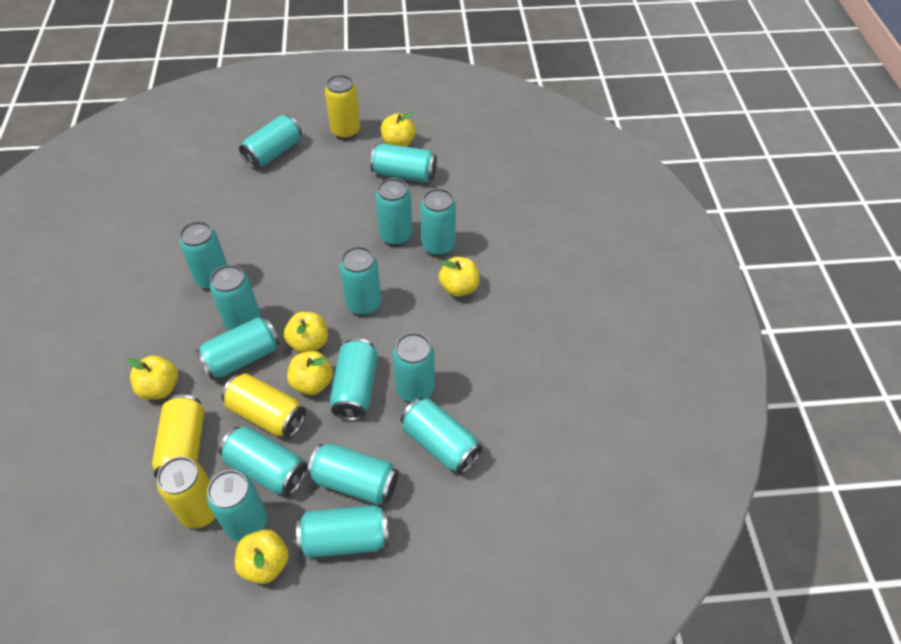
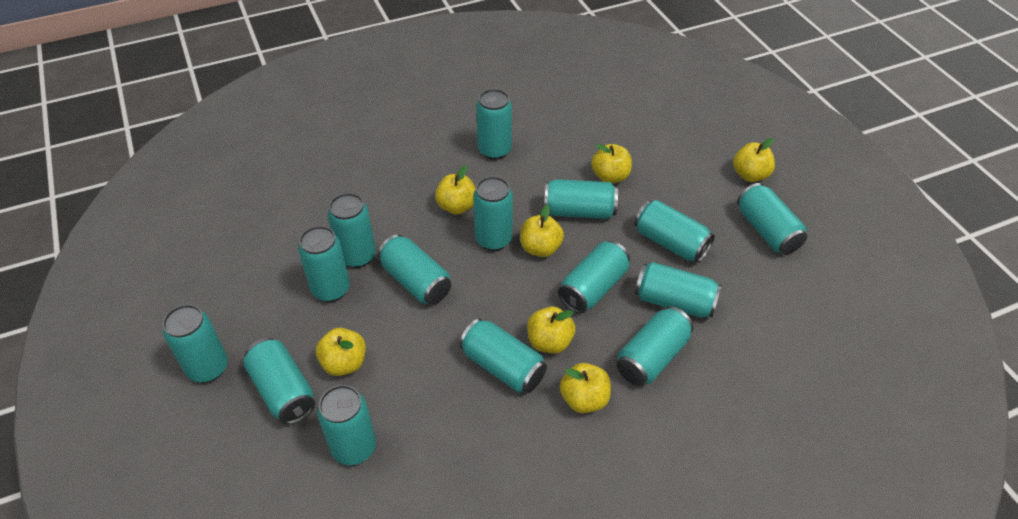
yellow apple: [127,356,178,400] [235,529,289,584] [284,312,328,353] [287,351,333,395] [381,112,416,147] [439,257,480,297] = 6 -> [316,328,366,376] [435,166,476,215] [520,205,564,257] [527,306,575,354] [560,363,611,413] [591,144,632,183] [733,138,775,182] = 7
yellow can: [152,395,205,478] [157,457,216,528] [221,373,306,438] [325,75,360,140] = 4 -> none = 0

